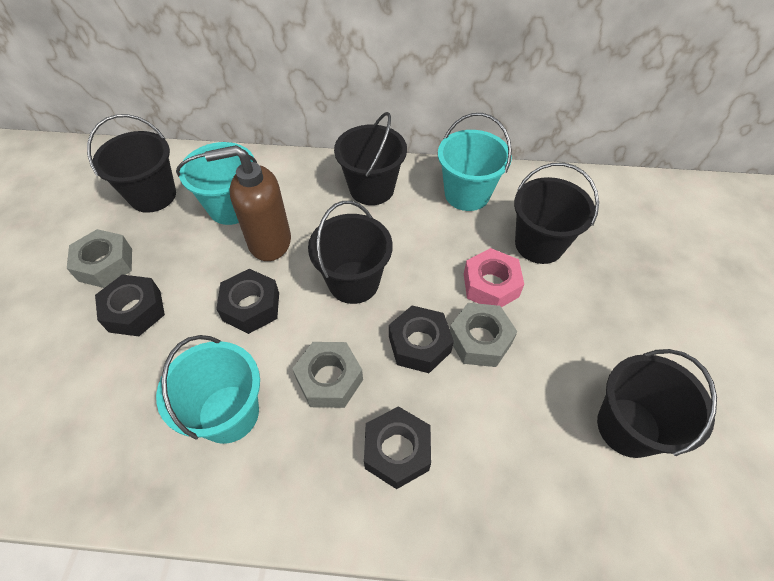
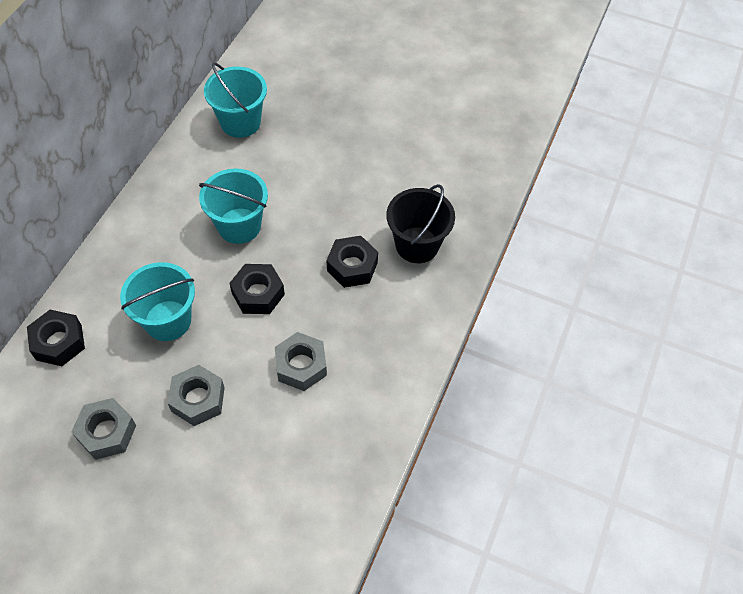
black bucket: [87,114,176,213] [308,201,393,304] [334,112,407,205] [514,163,599,264] [597,349,717,458] = 5 -> [386,184,455,263] = 1
black nut: [95,275,165,336] [216,269,279,334] [364,406,431,489] [389,305,454,373] = 4 -> [27,310,85,366] [229,264,285,314] [327,236,378,288] = 3
brown soap dispenser: [205,145,291,261] = 1 -> none = 0
pink nut: [464,248,524,307] = 1 -> none = 0

